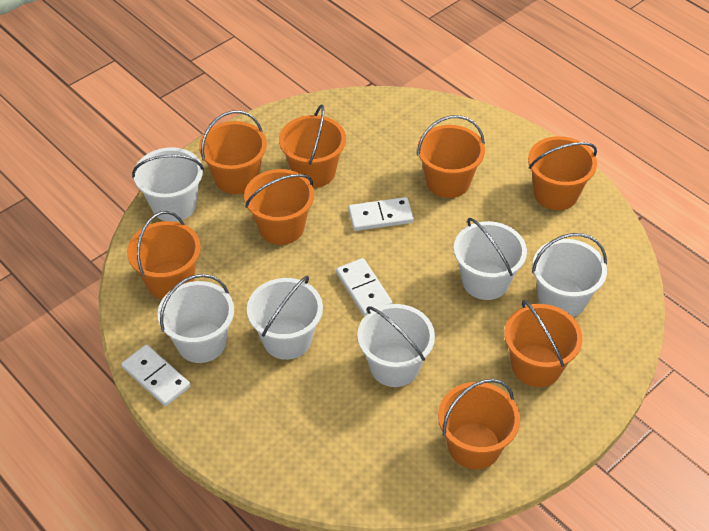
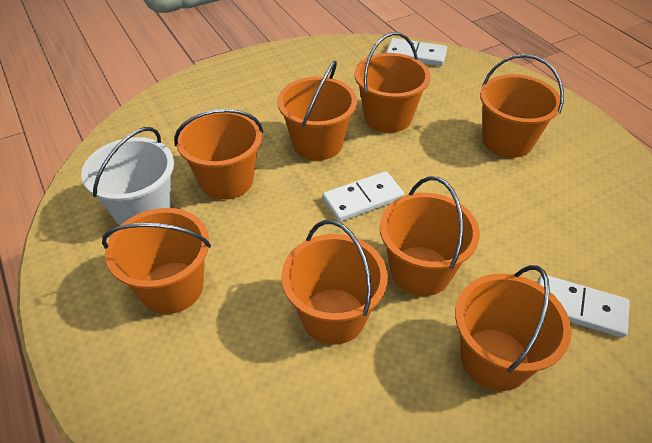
white bucket: [132,147,204,222] [157,274,234,363] [247,276,323,360] [357,304,435,387] [454,218,527,300] [532,233,607,317] = 6 -> [81,127,174,226] = 1

